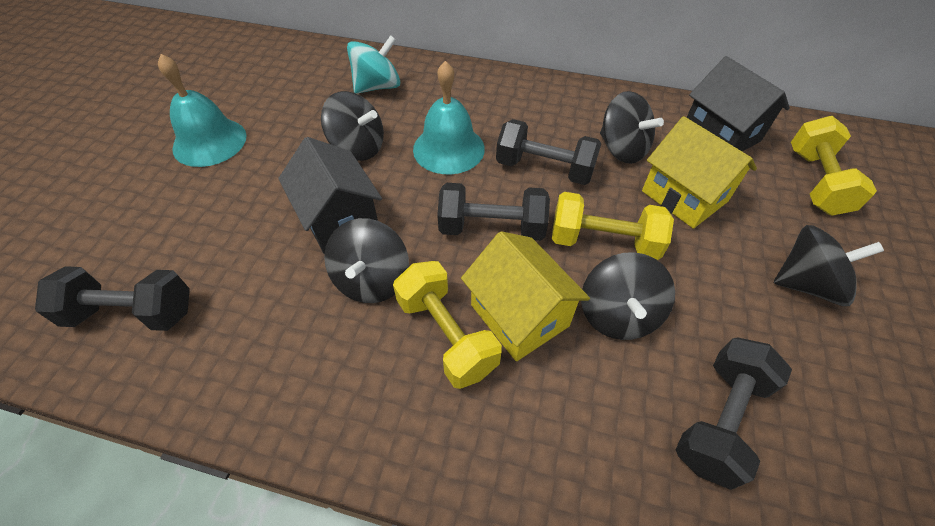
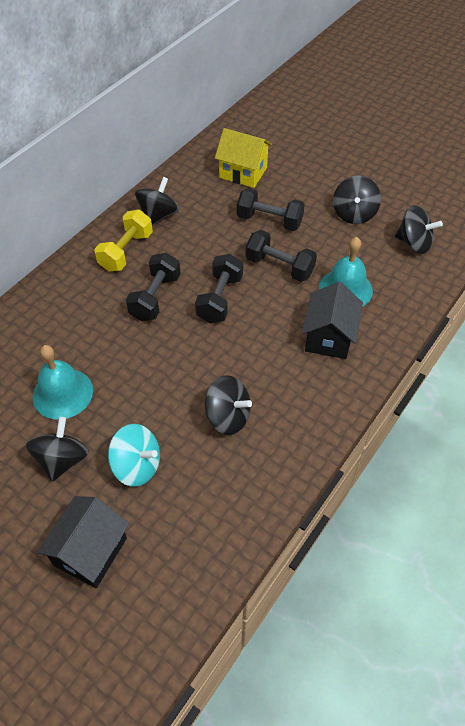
yellow dumbbell: [393,261,502,389] [552,192,674,260] [791,116,877,216] = 3 -> [94,210,153,272] = 1
yellow house: [461,231,590,361] [642,116,757,229] = 2 -> [215,128,272,188] = 1

